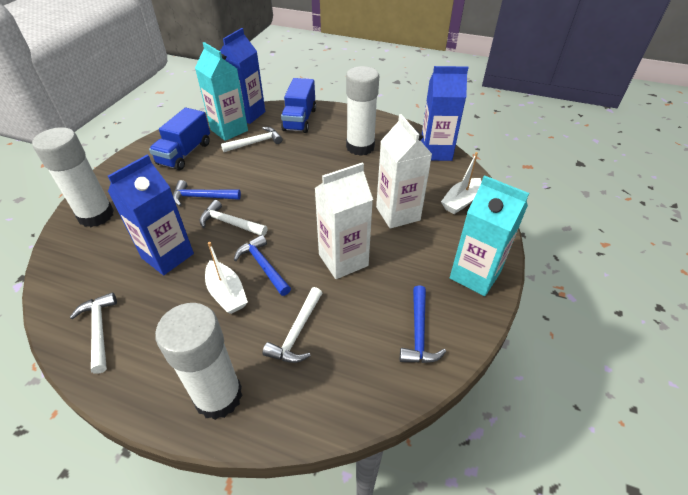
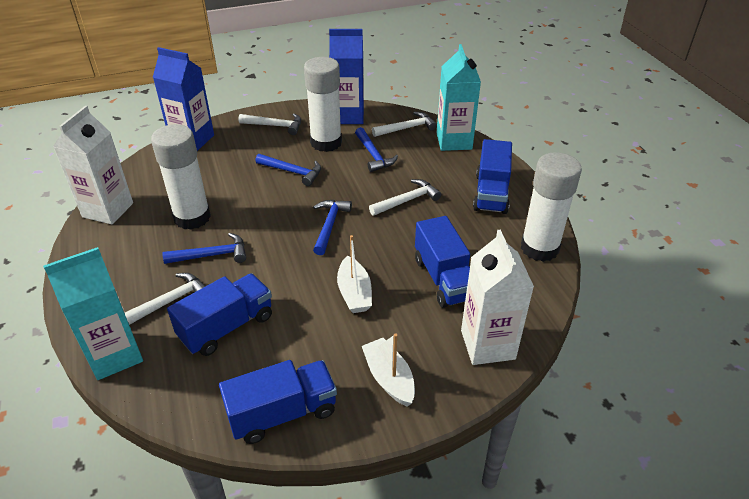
blue carton: [108,155,194,275] [220,28,265,124] [421,66,469,161] = 3 -> [153,47,214,151] [329,29,364,124] = 2
blue hammer: [173,180,241,206] [234,235,291,296] [400,285,446,363] = 3 -> [163,233,246,264] [255,154,321,186] [313,200,352,255] [355,127,398,172] = 4
blue truck: [149,108,210,170] [281,78,316,133] = 2 -> [167,273,272,356] [219,360,337,444] [415,216,470,308] [473,139,512,214] = 4

